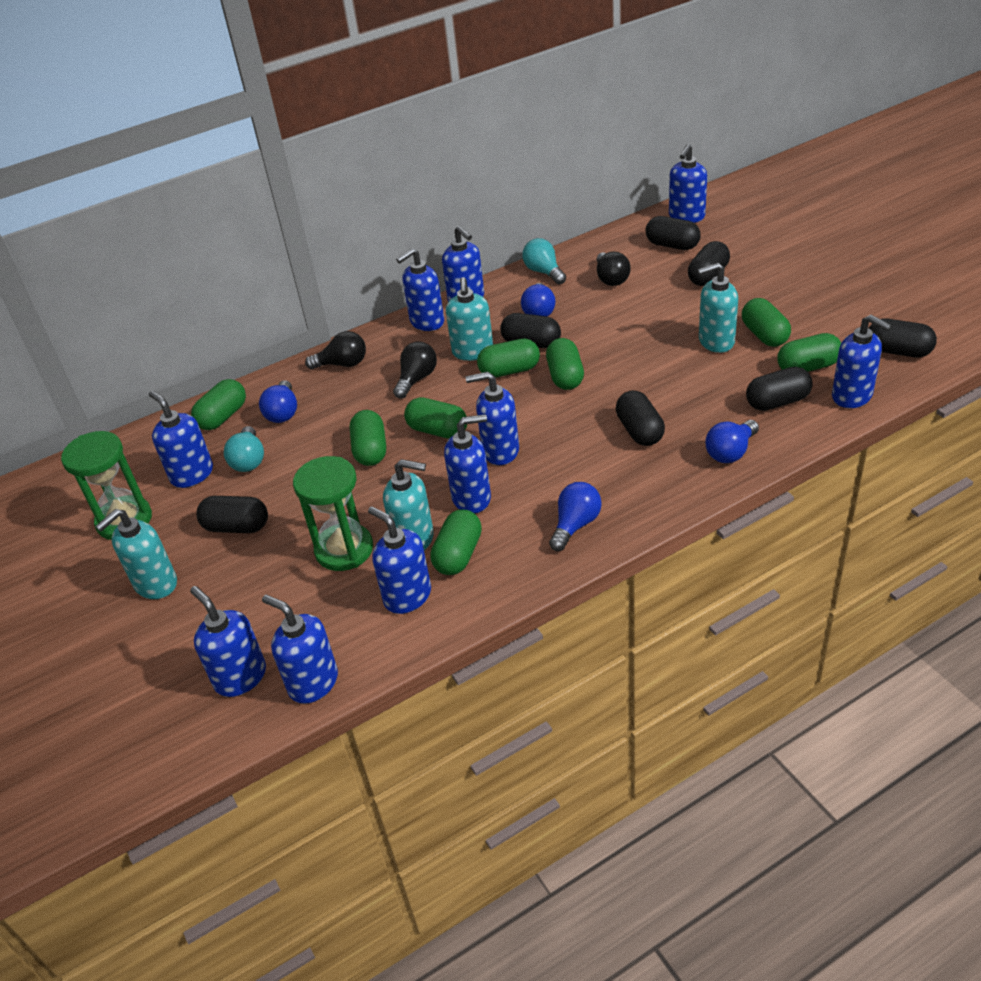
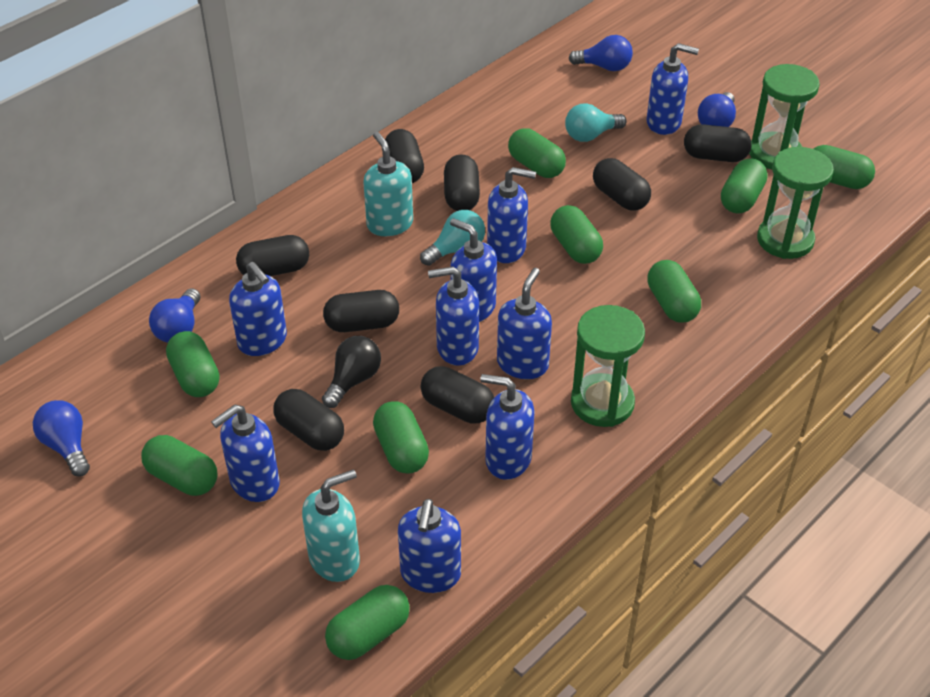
black capsule: [196,496,268,533] [500,313,561,348] [616,390,665,446] [646,216,701,250] [688,241,730,286] [746,367,813,411] [869,319,937,357] = 7 -> [236,235,309,276] [273,389,344,451] [323,290,399,332] [385,129,424,183] [420,366,494,424] [444,154,480,211] [593,158,651,211] [684,124,752,162] = 8
black light bulb: [305,331,366,369] [393,342,437,398] [597,252,631,286] = 3 -> [322,336,381,408] = 1
blue soap dispenser: [149,391,213,488] [190,586,266,697] [262,595,338,704] [368,507,431,614] [396,248,444,331] [442,226,484,302] [444,414,491,513] [466,372,519,465] [669,144,707,223] [832,315,892,408] = 10 -> [211,404,280,502] [229,262,287,356] [398,499,461,593] [428,267,479,366] [450,218,497,322] [480,374,534,480] [487,167,536,263] [497,268,552,379] [647,43,699,135] = 9
green capsule: [191,379,246,430] [350,410,386,466] [404,397,467,439] [430,510,482,575] [477,339,540,378] [546,338,584,390] [742,298,791,347] [777,333,841,372] = 8 -> [141,435,218,496] [166,331,219,397] [325,585,410,660] [373,401,429,473] [508,128,566,178] [550,205,603,264] [647,260,701,323] [721,158,768,214] [813,145,875,189] = 9
green hourglass: [61,431,152,540] [293,456,373,571] = 2 -> [571,305,645,427] [749,64,820,169] [757,147,834,259] = 3
turquoise soap dispenser: [95,509,177,599] [383,459,434,551] [446,277,493,361] [698,263,738,353] = 4 -> [302,469,360,582] [363,132,413,236] = 2

